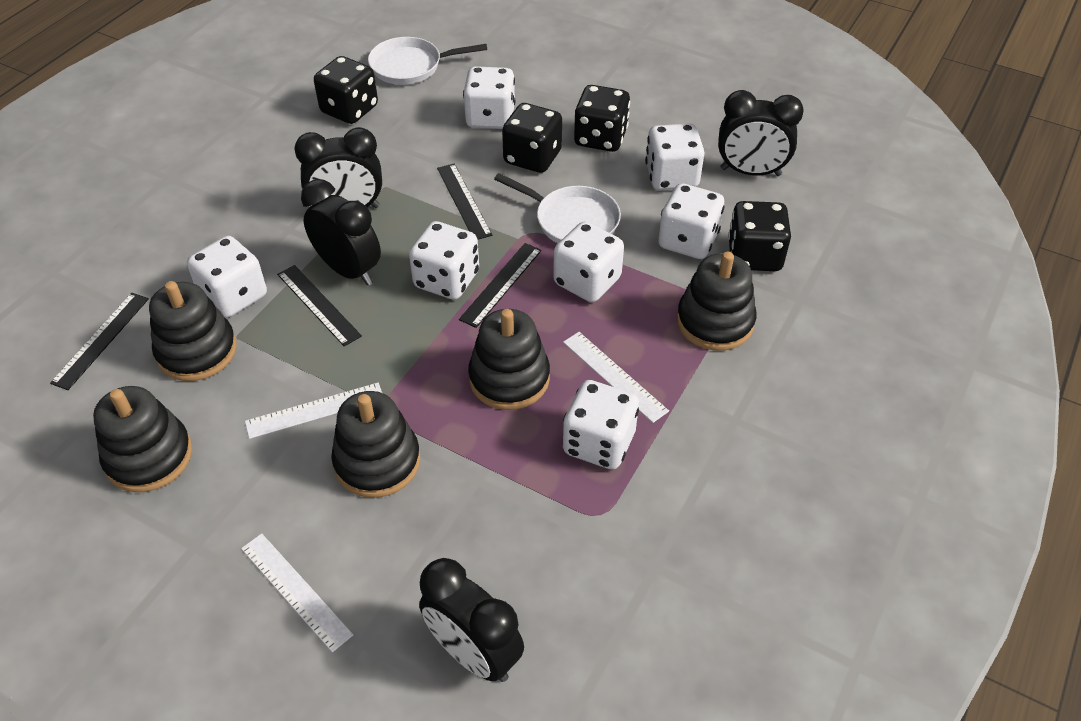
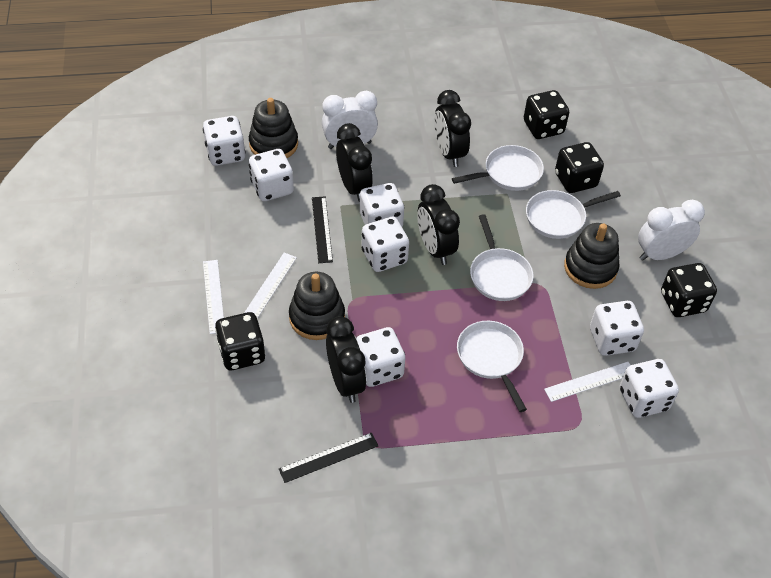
black ruler: [50,293,149,390] [277,265,362,346] [437,164,492,240] [459,243,542,328] = 4 -> [279,432,378,483] [312,196,333,263] = 2
black stacking toy: [93,386,192,492] [149,281,237,381] [331,391,421,498] [468,309,550,410] [677,252,756,351] = 5 -> [249,98,298,158] [289,272,345,340] [564,223,620,289] = 3
white clock: none = 0 -> [322,91,378,149] [638,200,705,261] = 2
white pan: [368,37,487,85] [494,173,621,243] = 2 -> [452,145,544,191] [457,321,527,412] [470,214,534,301] [526,190,621,239] = 4

